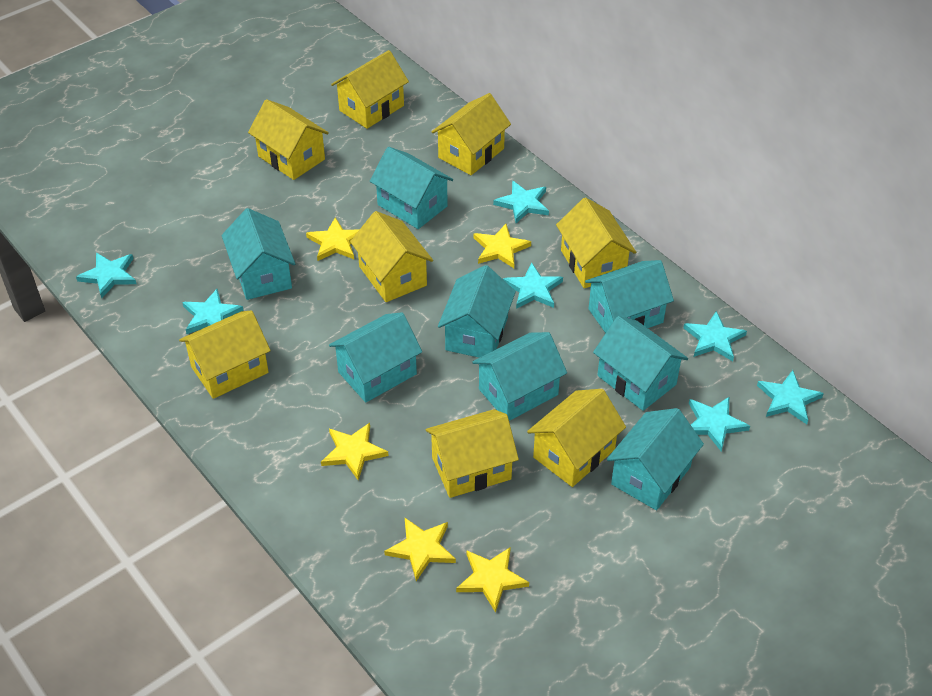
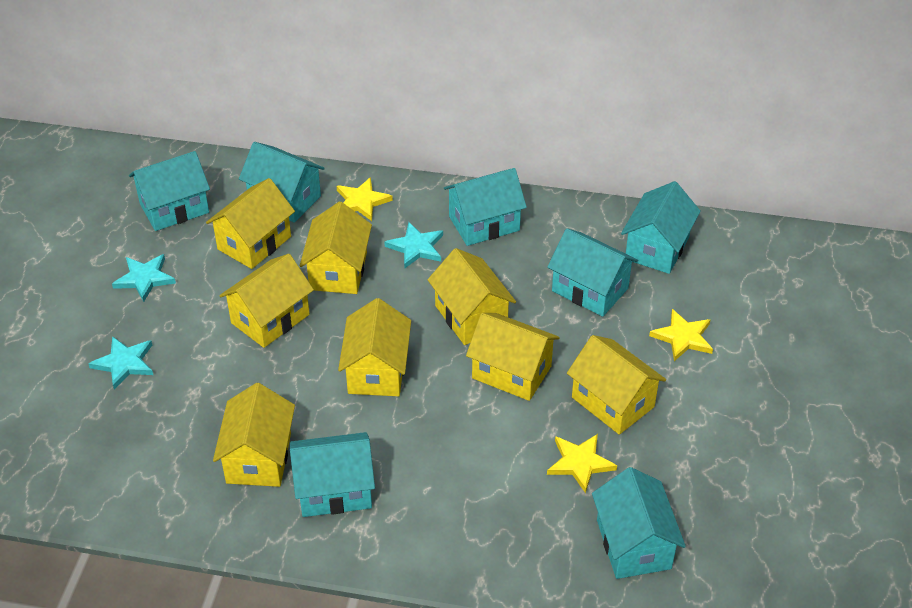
turquoise house: [222,208,295,300] [329,312,422,403] [370,147,453,229] [438,265,516,358] [472,332,567,421] [585,260,674,333] [593,316,688,411] [607,408,704,510] = 8 -> [129,151,210,231] [239,142,325,223] [290,432,375,517] [444,168,527,246] [547,228,638,317] [592,467,686,579] [621,181,701,274] = 7
turquoise star: [76,253,137,298] [182,289,244,334] [493,181,549,223] [503,263,563,309] [683,311,747,361] [689,397,750,451] [757,370,824,424] = 7 -> [88,336,153,390] [112,254,176,302] [384,222,443,269] = 3
yellow star: [306,217,360,261] [321,423,388,480] [384,518,456,581] [456,547,529,613] [474,224,531,268] = 5 -> [337,177,393,221] [547,434,617,493] [649,309,713,361] = 3

